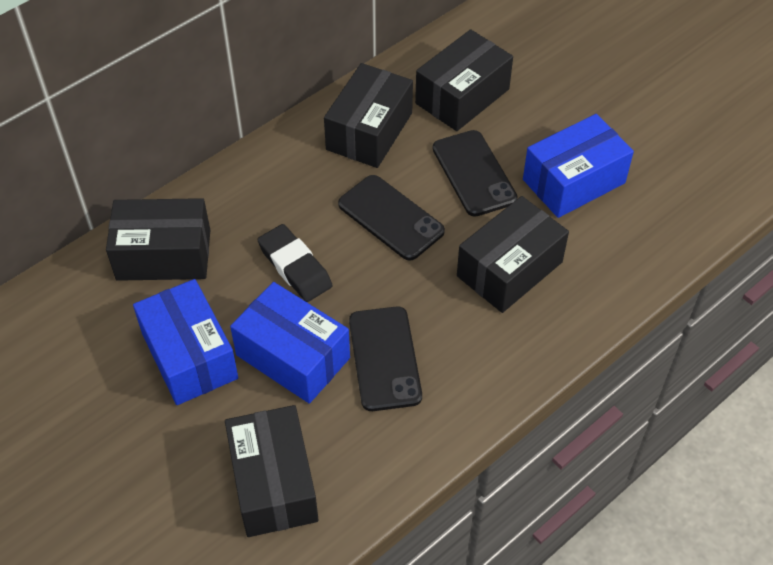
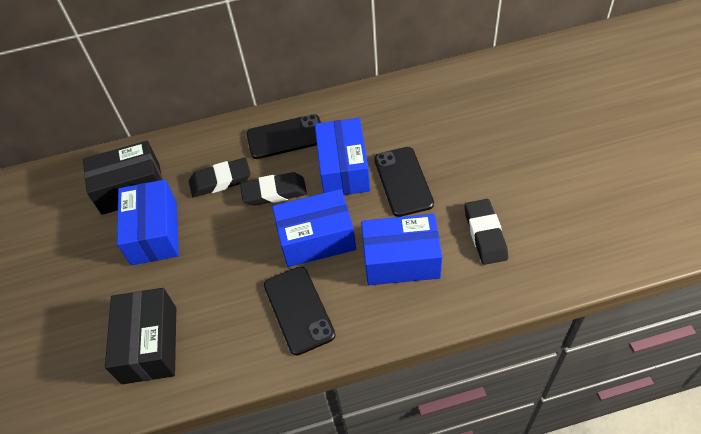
black box: [106,198,210,281] [225,405,319,537] [324,63,413,168] [415,29,513,131] [457,196,569,313] = 5 -> [83,140,163,215] [105,288,176,384] = 2
black eraser: [258,224,333,302] = 1 -> [189,158,251,198] [240,172,307,206] [465,199,508,265] = 3
blue box: [133,279,238,405] [230,282,350,404] [523,114,634,218] = 3 -> [117,179,179,265] [272,189,356,267] [315,118,370,195] [361,214,442,285] = 4

